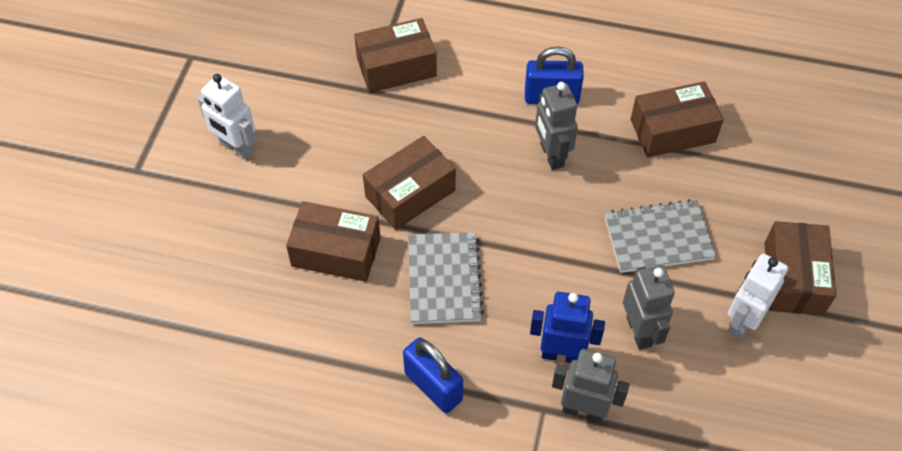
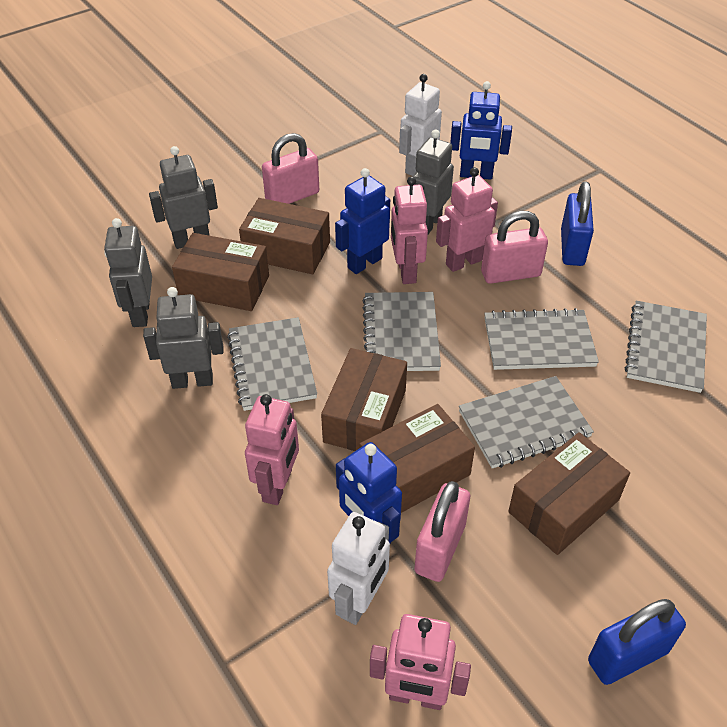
blue robot: [530,292,605,363] = 1 -> [335,168,390,274] [336,442,402,544] [450,81,512,180] = 3
grey notebook: [408,232,484,324] [605,199,716,273] = 2 -> [227,317,317,411] [362,292,441,371] [459,376,594,468] [484,308,599,370] [625,301,707,393] = 5
grey robot: [535,82,578,170] [552,349,630,423] [623,265,675,350] = 3 -> [104,218,152,327] [143,287,224,389] [149,146,218,249] [412,129,454,234] = 4
pink padlock: none = 0 -> [262,133,319,204] [414,481,470,582] [481,211,548,284] = 3
pink robot: none = 0 -> [245,394,299,505] [370,614,471,710] [391,176,428,284] [436,167,498,272] = 4

